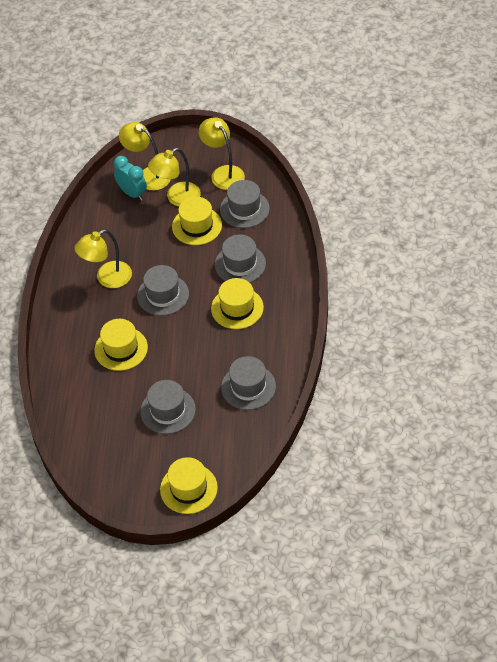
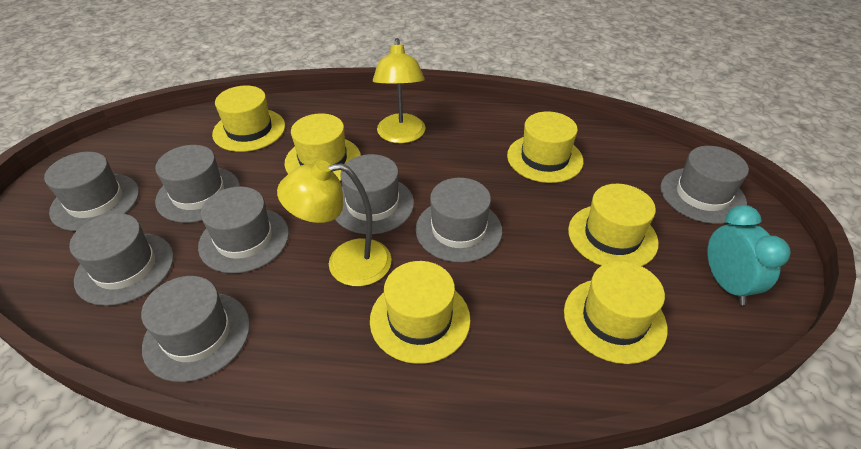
grey hat: [137,265,189,316] [140,380,196,434] [215,234,266,283] [220,180,270,228] [221,356,276,410] = 5 -> [44,152,139,231] [69,213,174,306] [141,276,250,382] [155,145,240,223] [198,187,289,273] [335,154,414,234] [416,178,502,263] [661,146,749,224] = 8
yellow hat: [94,319,148,371] [160,457,218,514] [172,197,222,245] [211,278,264,329] = 4 -> [212,86,285,152] [285,113,361,181] [370,261,471,364] [507,112,584,183] [564,261,667,364] [568,184,659,266] = 6
yellow lamp: [75,229,132,288] [119,122,171,191] [148,148,201,206] [199,117,245,190] = 4 -> [277,160,392,286] [373,38,426,143] = 2

